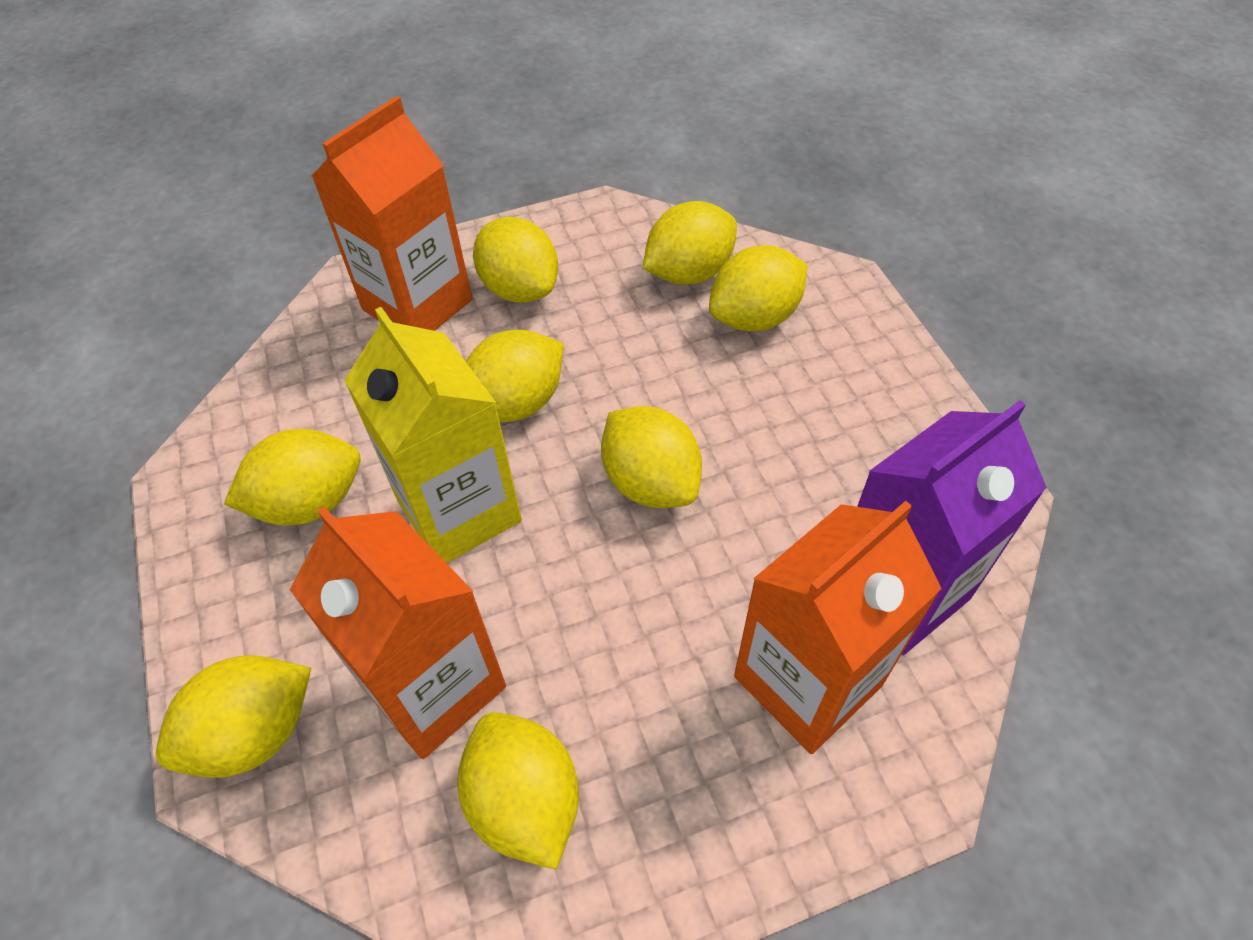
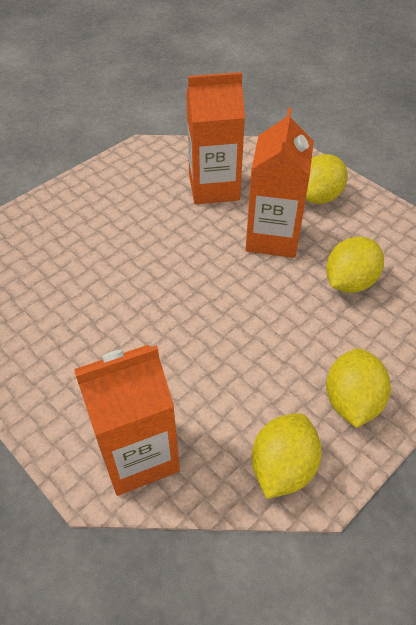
purple carton: [857,400,1047,655] = 1 -> none = 0
yellow carton: [344,307,522,563] = 1 -> none = 0
yellow lemon: [156,655,311,778] [224,429,361,525] [457,712,579,870] [466,330,564,422] [473,217,558,303] [601,406,702,508] [643,201,737,285] [709,245,807,331] = 8 -> [252,413,322,499] [306,154,347,204] [326,236,384,293] [326,348,391,428] = 4

